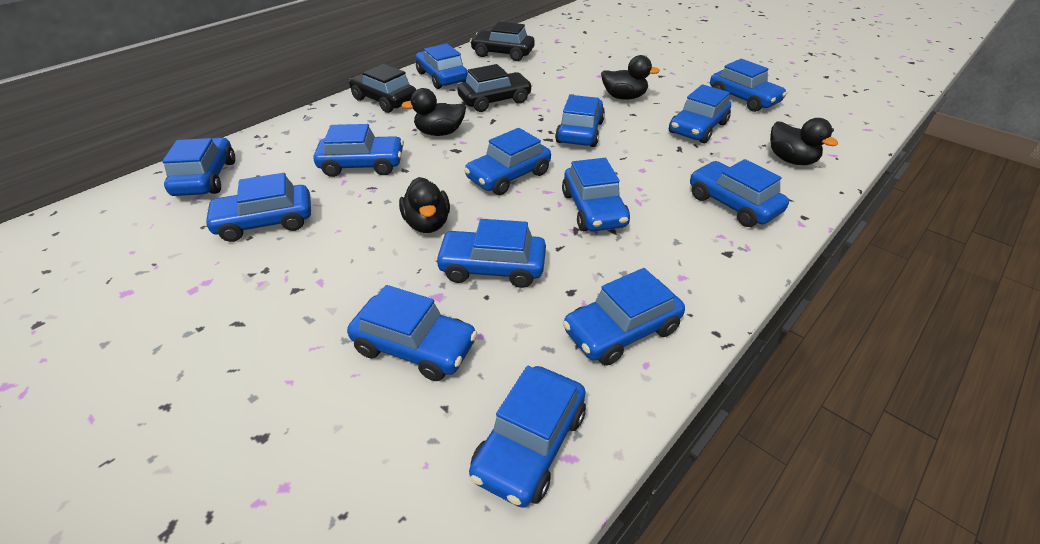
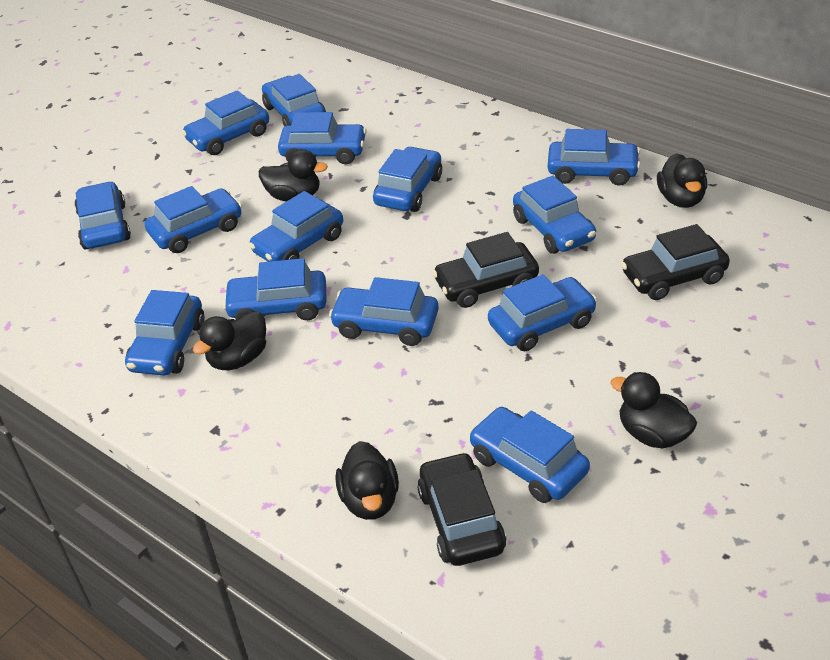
black duck: [399,177,450,233] [401,88,466,136] [601,55,660,100] [770,118,838,165] = 4 -> [193,311,266,370] [259,149,328,201] [335,441,399,520] [610,372,697,448] [657,153,707,208] = 5

